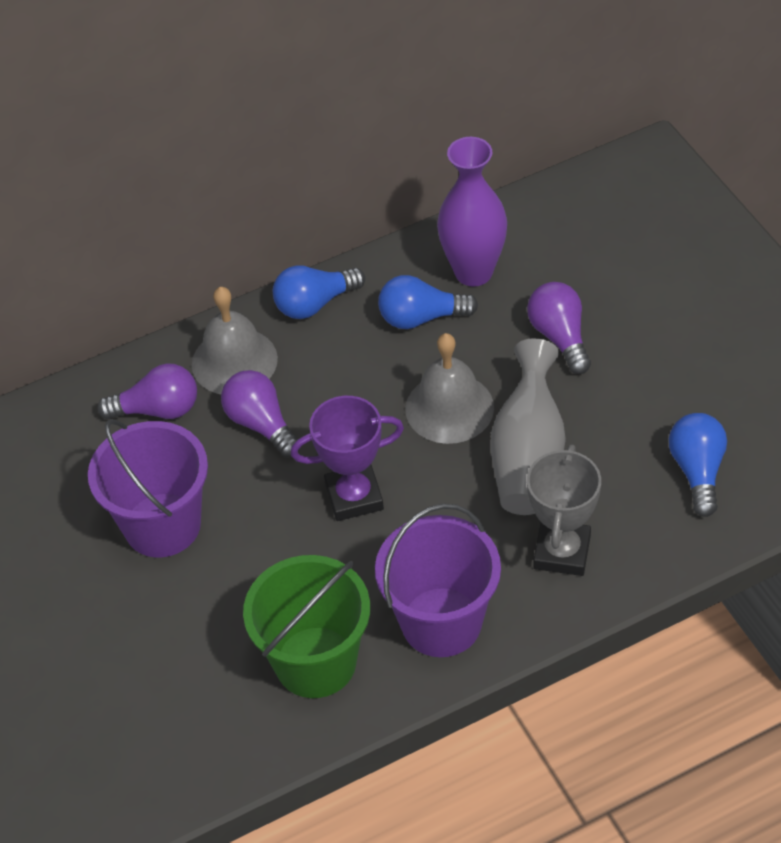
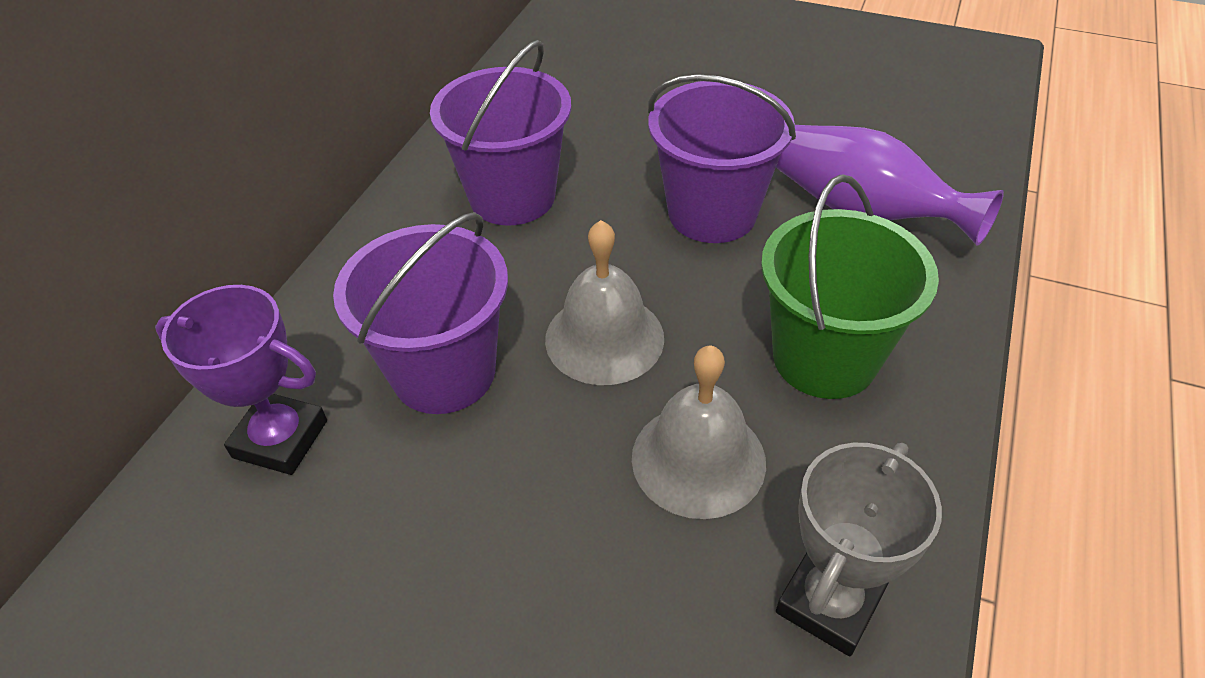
blue light bulb: [273,265,365,319] [378,275,478,329] [669,413,727,517] = 3 -> none = 0
grey vase: [491,338,565,515] = 1 -> none = 0
purple bucket: [88,419,208,557] [375,503,501,657] = 2 -> [333,212,508,414] [430,40,571,226] [648,74,796,243] = 3
purple light bulb: [98,363,197,419] [221,370,300,457] [527,282,591,374] = 3 -> none = 0

